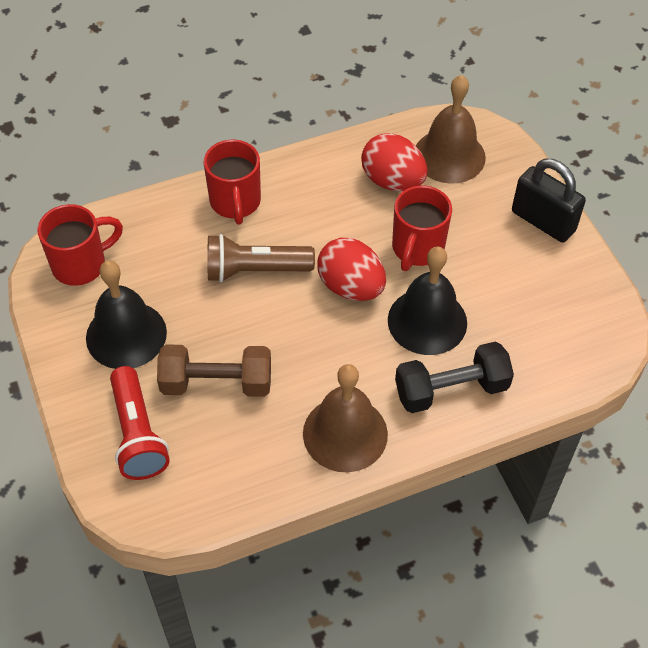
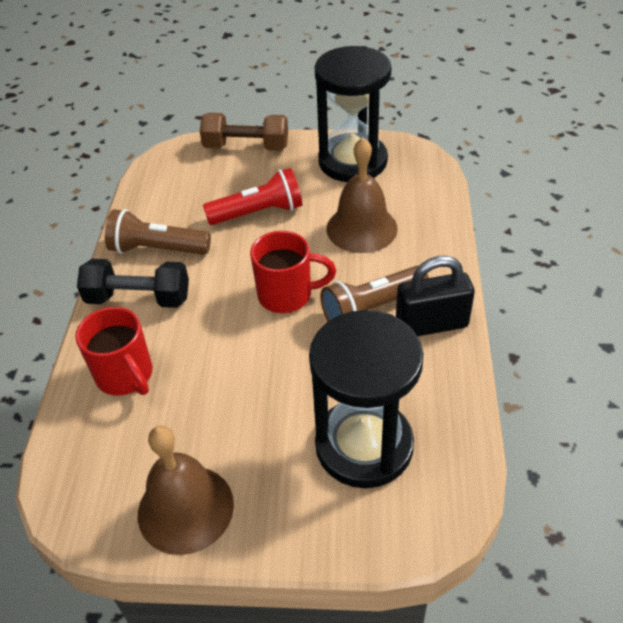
black bell: [86,261,167,369] [388,247,467,355] = 2 -> none = 0
black hourglass: none = 0 -> [309,310,423,488] [314,46,392,182] = 2
brown flashlight: [207,234,315,282] = 1 -> [105,209,211,255] [321,266,429,321] = 2
red egg: [317,238,386,301] [361,133,428,191] = 2 -> none = 0
red mug: [37,204,123,286] [204,140,261,225] [392,185,452,271] = 3 -> [75,307,152,396] [250,231,336,313] = 2

